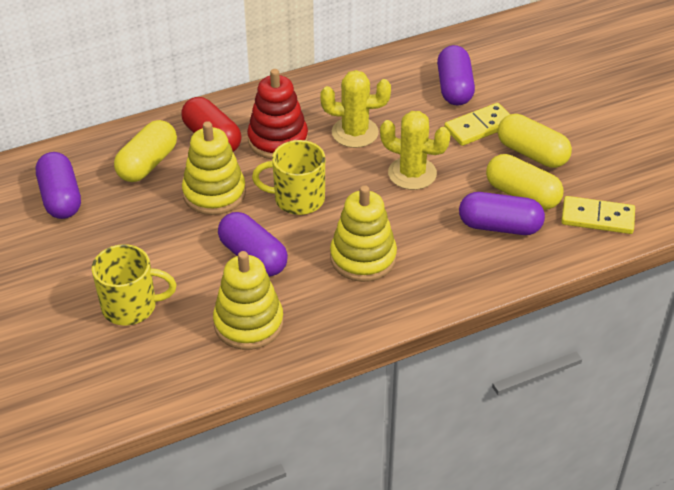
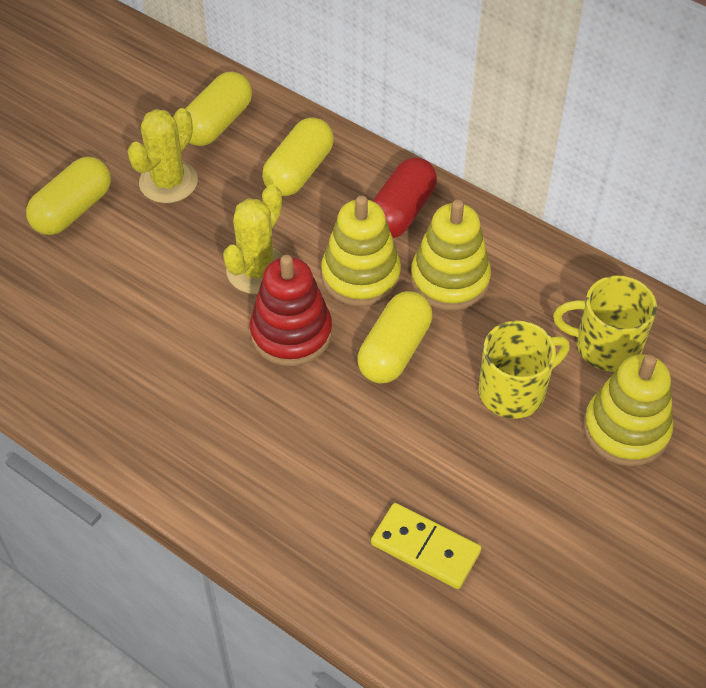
purple capsule: [36,152,81,219] [218,212,288,277] [437,45,475,106] [459,192,545,235] = 4 -> none = 0
yellow capsule: [114,120,177,182] [486,154,564,210] [498,114,572,168] = 3 -> [26,157,111,235] [185,72,252,146] [262,117,334,196] [358,291,433,384] = 4
yellow domino: [444,103,510,146] [561,196,635,234] = 2 -> [371,503,481,589] = 1

